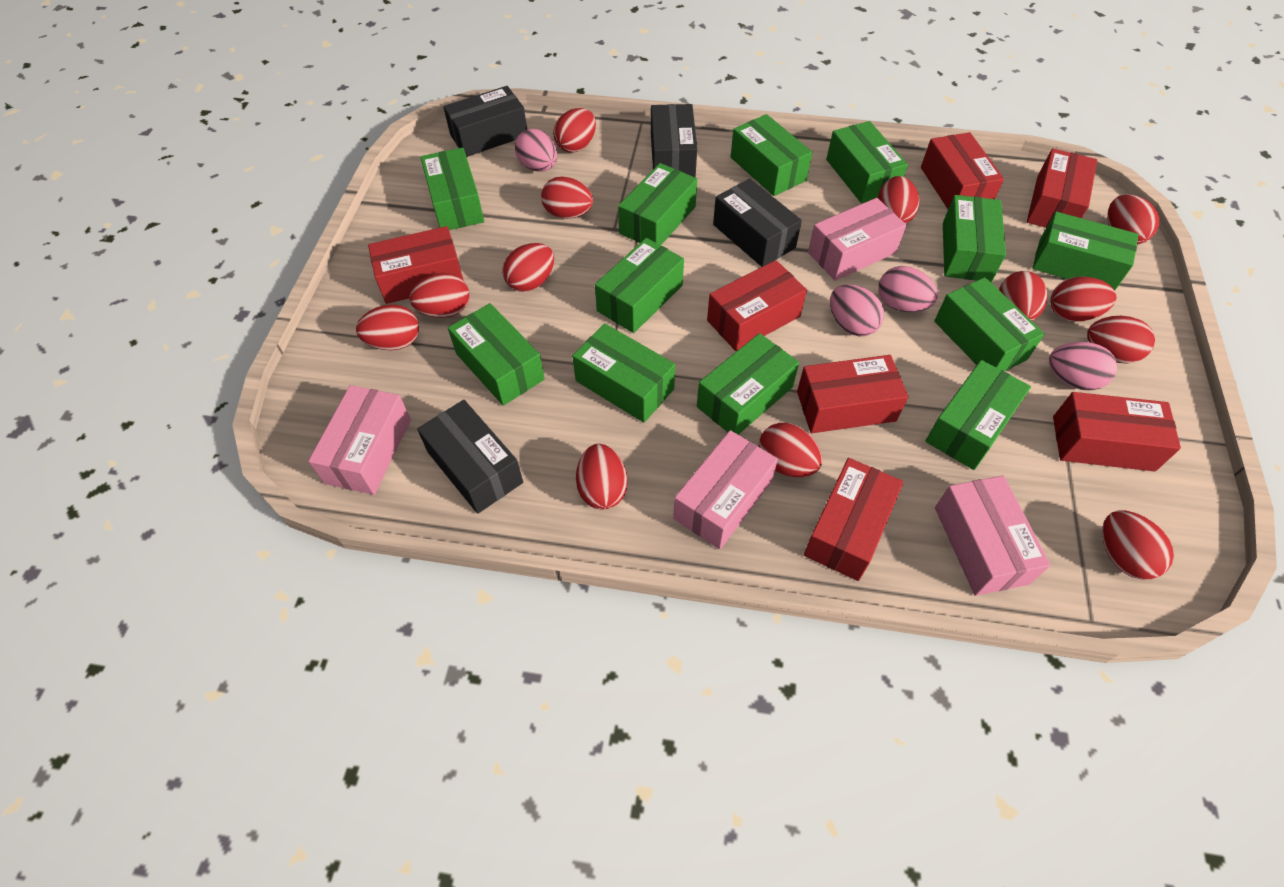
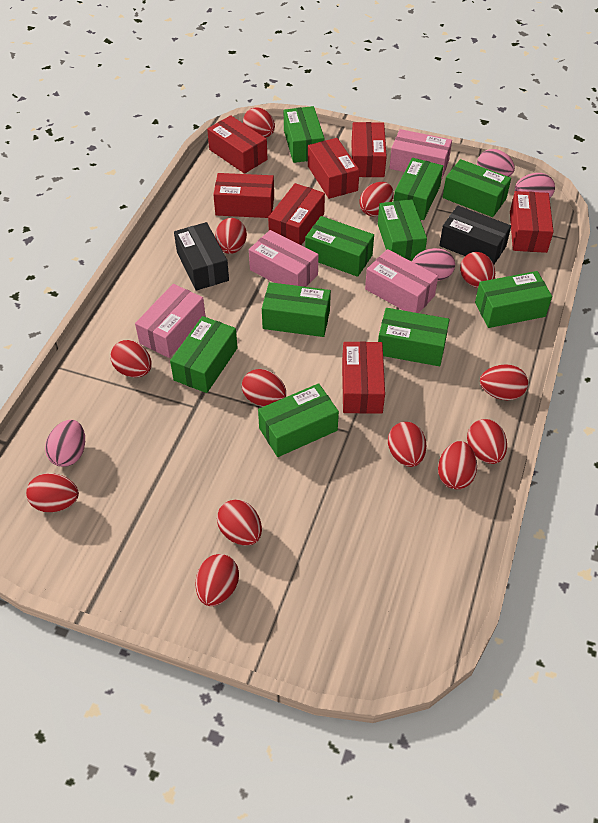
black box: [417,400,523,514] [443,86,527,157] [651,104,697,177] [713,179,802,267] = 4 -> [174,222,229,291] [439,206,511,264] = 2
green box: [420,148,484,230] [448,303,545,406] [572,323,675,423] [595,238,684,333] [618,163,697,245] [697,333,799,435] [731,114,812,196] [826,121,908,203] [926,360,1031,470] [934,277,1045,371] [943,195,1006,282] [1032,212,1138,290] = 12 -> [170,316,237,393] [258,383,339,457] [262,282,331,337] [284,106,324,163] [305,216,374,277] [378,199,427,261] [378,308,449,366] [394,158,443,220] [443,159,511,217] [475,271,552,328] = 10

